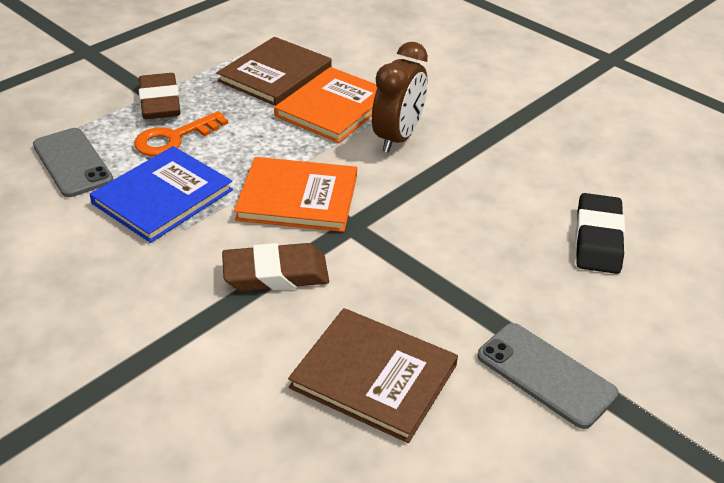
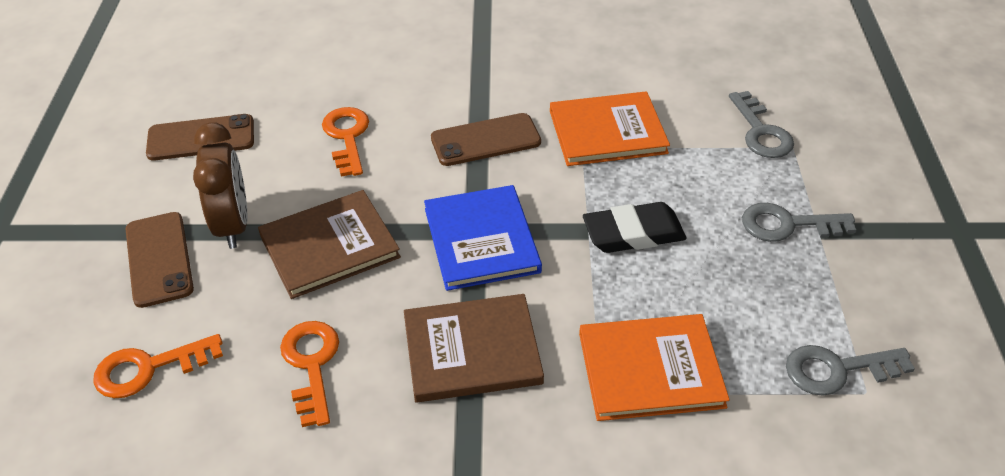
brown eraser: [139,73,181,119] [222,243,329,291] = 2 -> none = 0
brown phone: none = 0 -> [126,212,194,308] [146,114,254,161] [431,113,541,166] = 3
grey key: none = 0 -> [729,91,794,158] [742,203,856,242] [786,345,915,396] = 3
grey phone: [33,128,113,197] [477,323,618,429] = 2 -> none = 0
orange key: [134,111,228,156] = 1 -> [94,334,223,398] [280,321,339,427] [322,107,369,176] = 3

